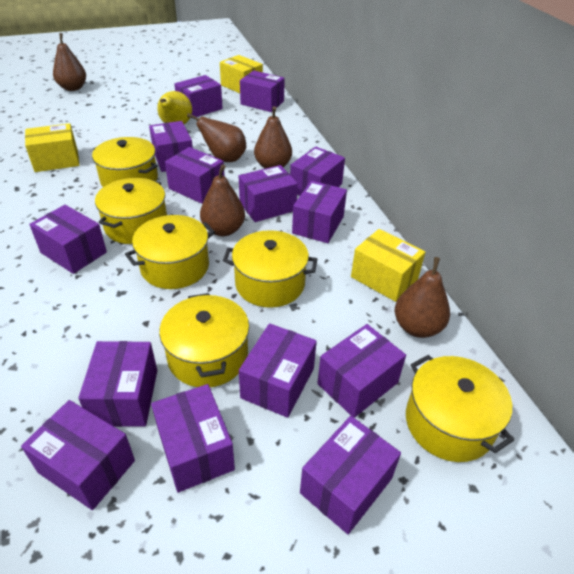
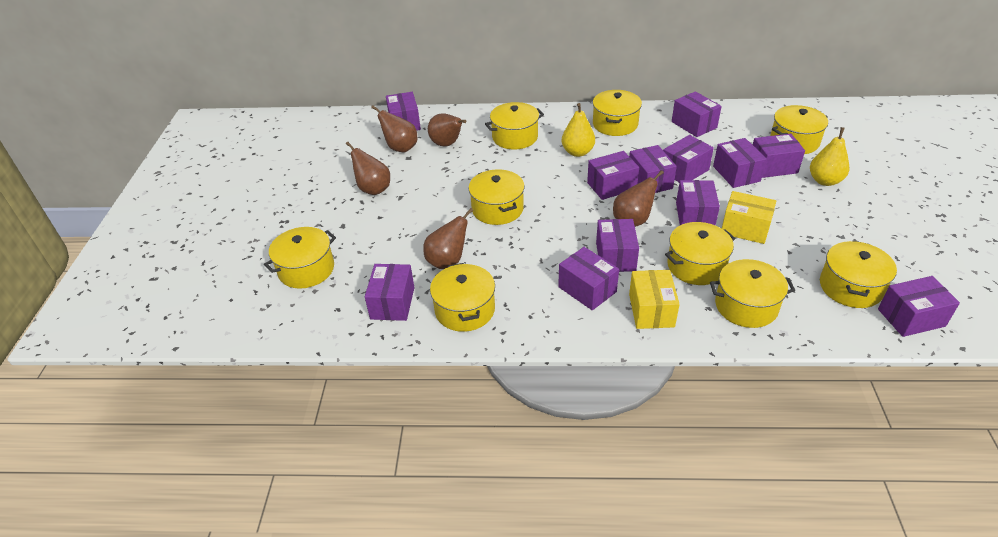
purple box: [21,400,135,510] [29,205,107,274] [78,341,157,427] [149,121,193,172] [151,384,235,493] [165,147,224,204] [174,75,223,117] [239,165,298,222] [239,323,317,418] [240,71,285,112] [290,147,345,196] [292,181,347,243] [300,416,401,534] [317,324,406,418] = 14 -> [365,264,415,321] [386,92,421,130] [558,247,619,310] [587,151,639,200] [596,219,639,272] [629,145,677,193] [663,135,714,183] [672,91,722,137] [676,180,720,226] [713,138,767,188] [753,134,805,178] [878,276,960,337] = 12
yellow box: [25,123,79,172] [220,55,263,93] [351,229,425,302] = 3 -> [629,270,680,329] [722,191,776,244] = 2
yellow pear: [157,91,192,124] = 1 -> [562,103,595,157] [810,127,849,186] = 2
yellow pot: [92,137,158,187] [95,178,167,244] [125,215,215,289] [159,293,249,387] [223,230,317,308] [406,355,514,462] = 6 -> [264,227,336,289] [430,263,495,332] [469,169,525,225] [485,102,544,149] [593,90,642,136] [665,222,736,285] [710,259,795,328] [770,105,828,154] [820,241,897,308] = 9

